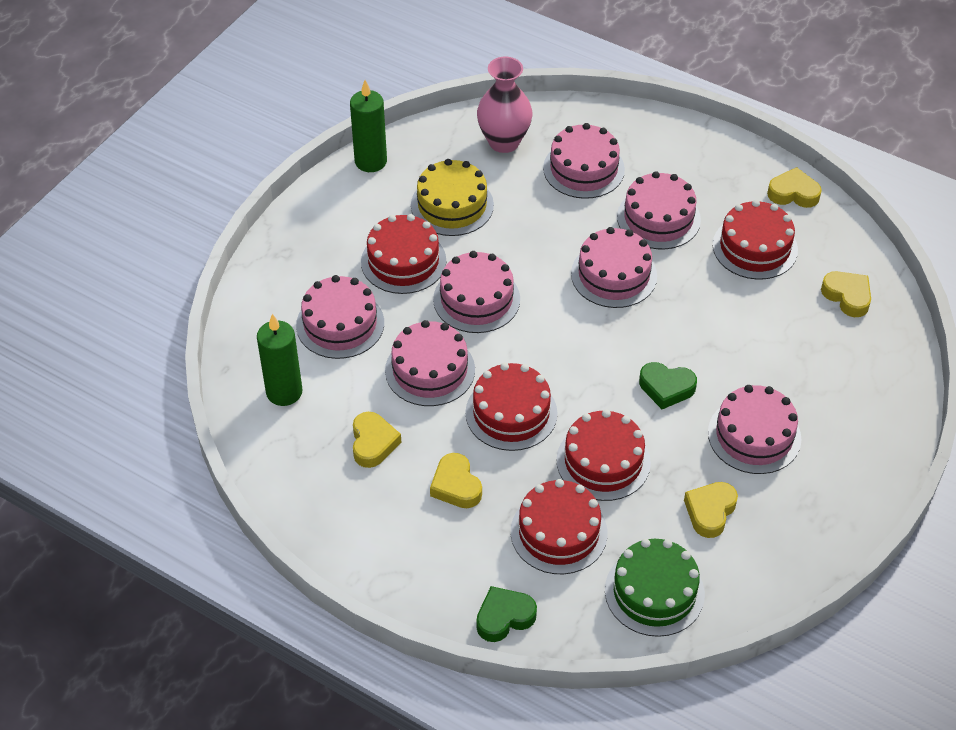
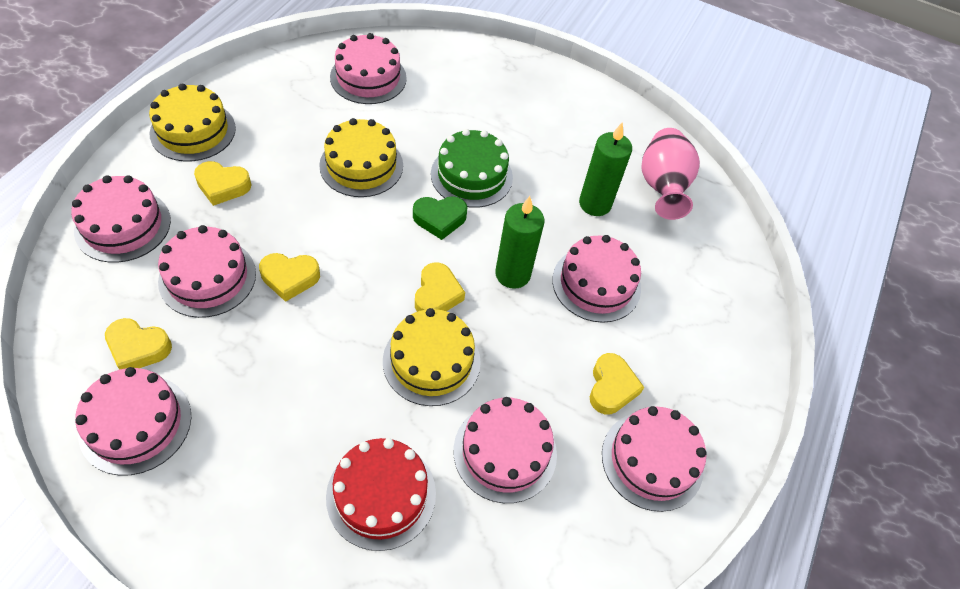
green heart: [476,586,537,642] [639,362,697,409] = 2 -> [413,196,468,240] = 1
red cake: [361,214,446,294] [465,363,557,451] [511,479,608,574] [556,409,651,501] [713,200,798,280] = 5 -> [326,438,436,551] = 1
yellow cake: [411,159,494,236] = 1 -> [149,84,236,161] [319,118,403,197] [383,308,481,406] = 3

